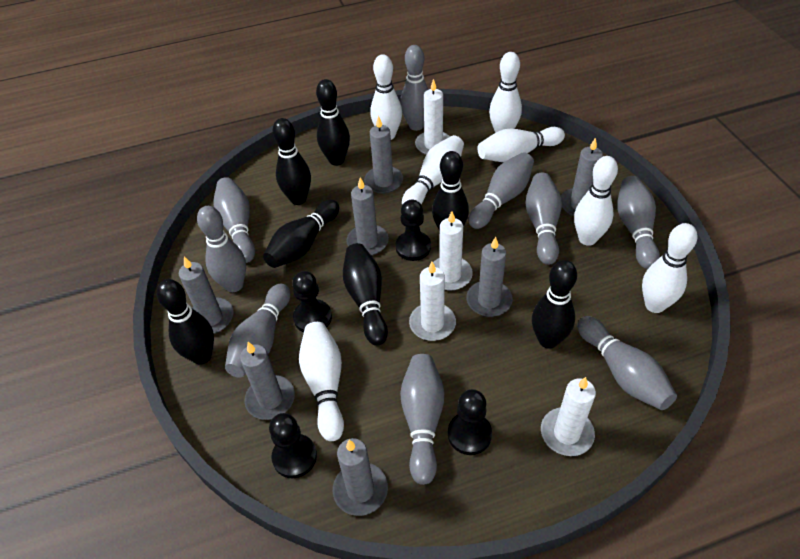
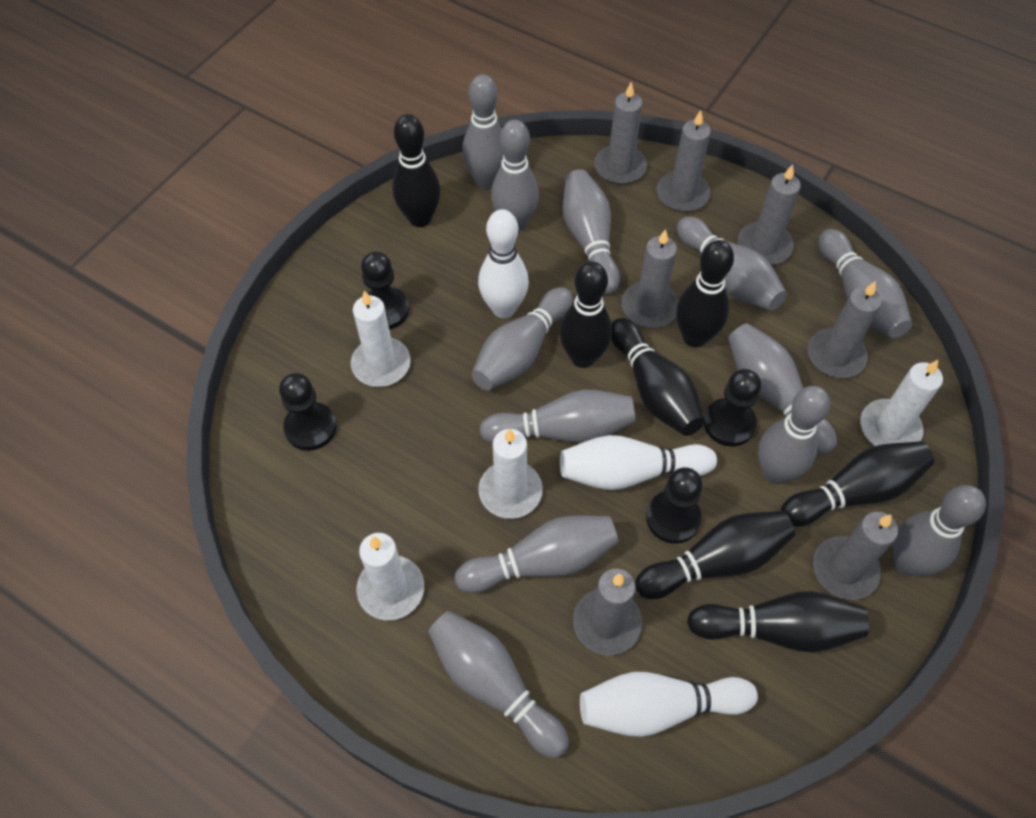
grey bowling pin: [197,206,246,292] [213,177,255,263] [225,284,290,378] [400,45,428,131] [400,354,444,485] [468,152,534,229] [525,173,562,265] [577,316,677,410] [617,176,660,269] = 9 -> [428,611,569,758] [455,515,619,593] [462,74,504,189] [471,287,573,390] [479,390,636,443] [491,120,539,232] [563,169,620,295] [677,216,787,311] [728,323,837,454] [758,386,830,484] [819,229,912,338] [893,485,986,576] = 12
white bowling pin: [299,322,344,441] [371,54,402,140] [402,135,464,205] [477,127,565,162] [489,52,522,133] [574,156,618,246] [642,223,698,313] = 7 -> [478,209,529,318] [560,435,717,490] [580,672,758,737] = 3

